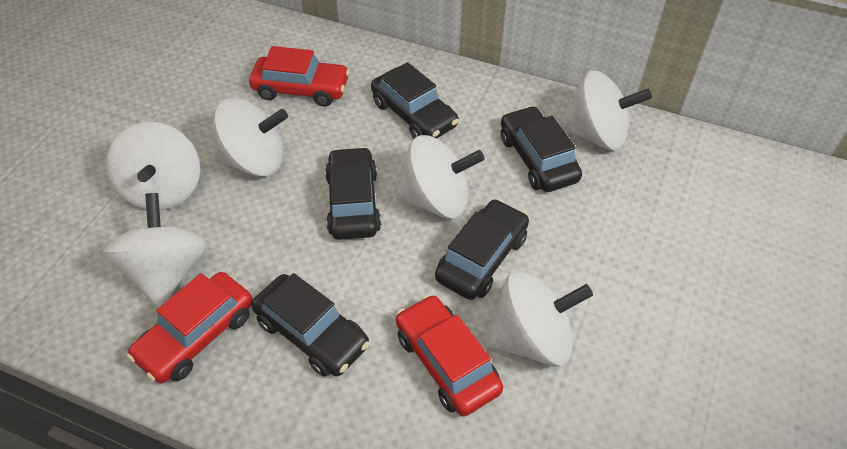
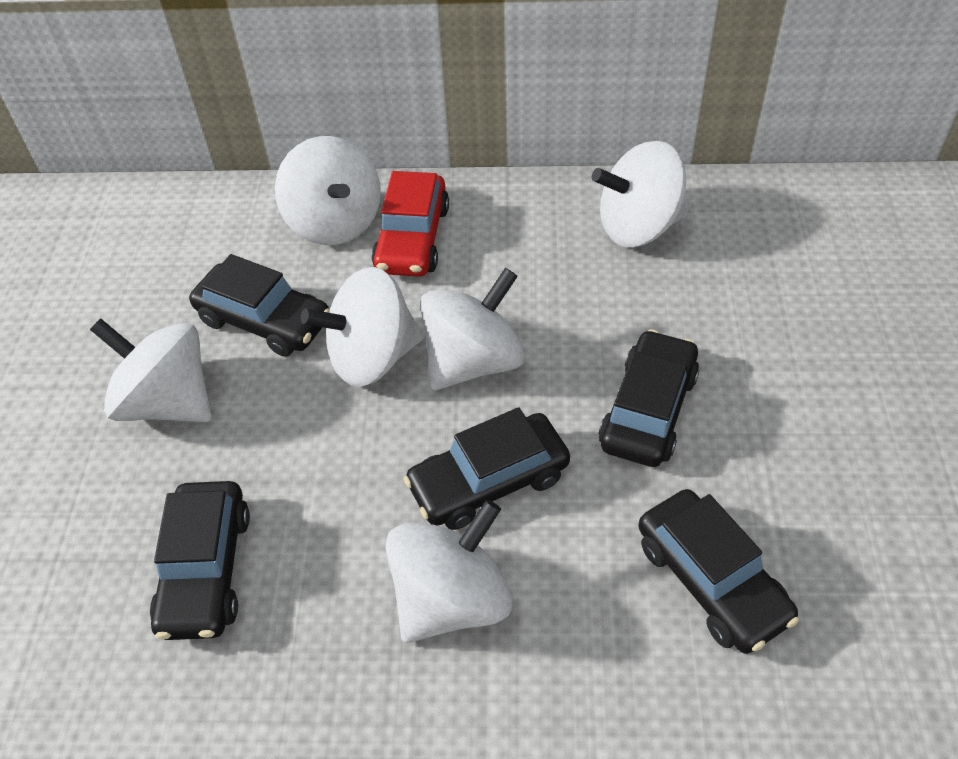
red car: [127,272,253,383] [249,46,350,106] [396,294,503,416] = 3 -> [372,171,449,277] = 1

